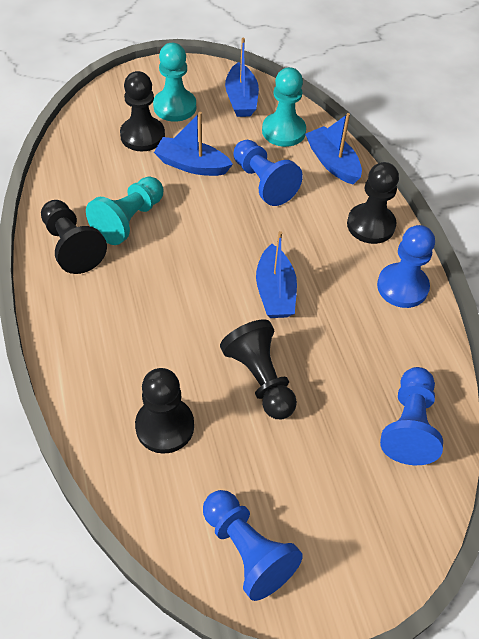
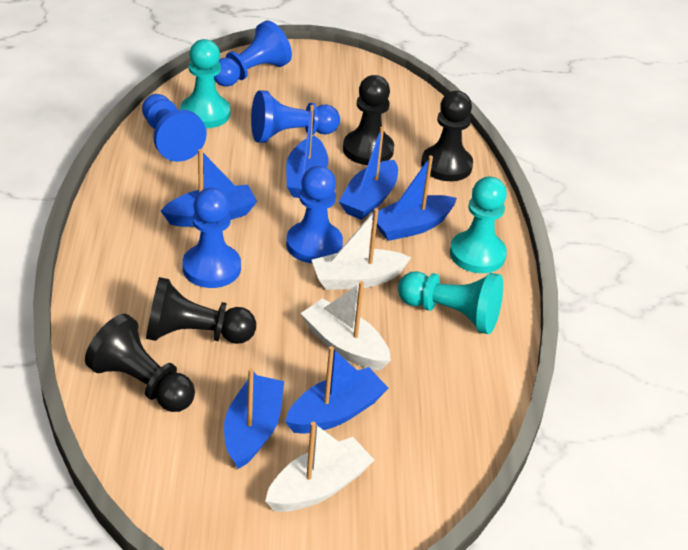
black pawn: [41,200,107,274] [120,71,165,151] [135,368,194,454] [220,319,297,419] [347,162,399,244] = 5 -> [85,314,195,412] [146,277,256,344] [343,75,394,165] [421,91,473,181] = 4
blue boat: [154,112,233,176] [225,38,259,117] [256,231,297,318] [305,113,362,184] = 4 -> [161,149,257,227] [224,368,284,469] [285,346,389,434] [286,105,328,198] [339,127,398,220] [372,156,457,241] = 6
blue pawn: [203,490,303,601] [233,140,303,206] [377,225,435,308] [380,367,443,465] = 4 -> [142,94,207,162] [182,188,241,288] [214,21,292,87] [251,90,340,143] [286,166,343,263] = 5
white boat: none = 0 -> [265,422,374,512] [300,281,391,371] [312,208,411,290] = 3

